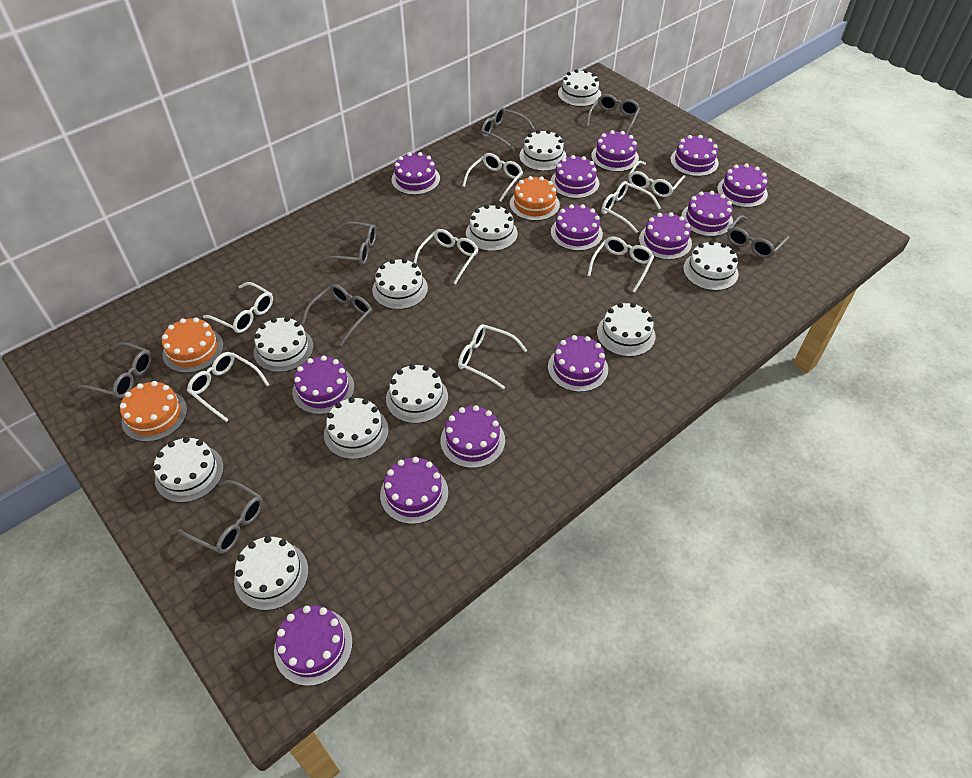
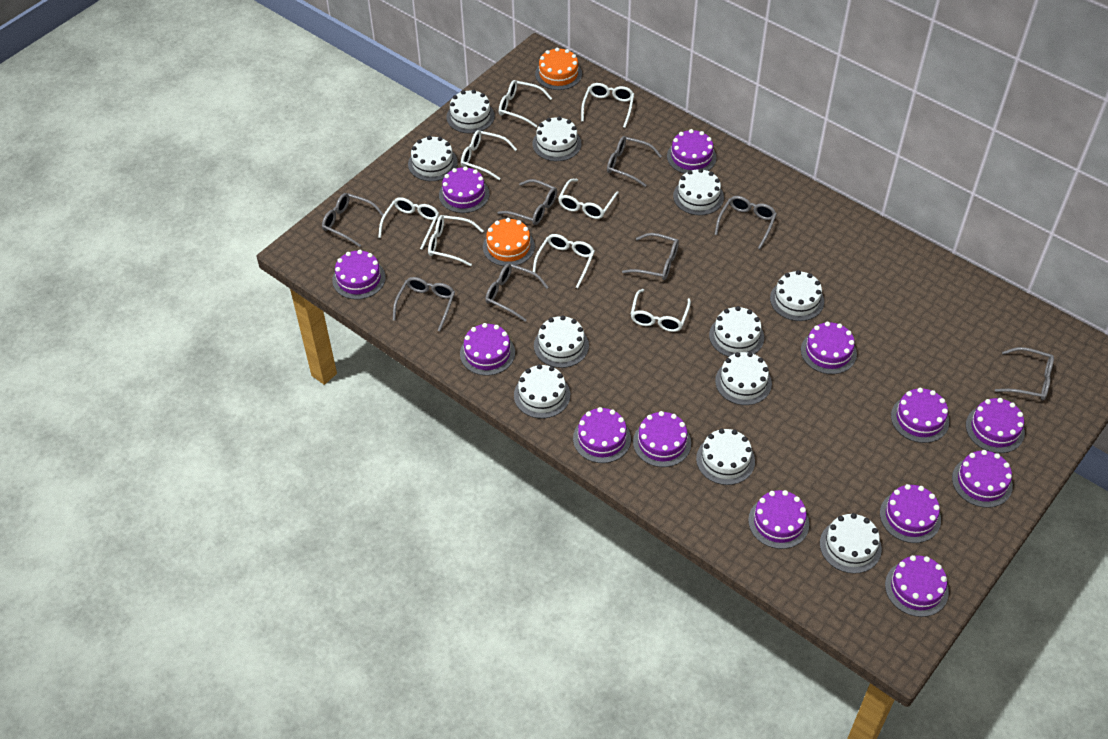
grey glasses: [77,342,152,399] [177,480,263,554] [301,284,372,346] [320,222,376,265] [481,107,535,151] [586,94,640,134] [727,215,790,258] = 7 -> [322,193,384,247] [393,277,455,332] [485,263,549,322] [497,179,557,225] [607,136,662,187] [622,233,679,280] [715,196,777,249] [995,347,1054,400] = 8
orange cake: [120,381,187,442] [162,318,224,373] [510,176,560,221] = 3 -> [483,218,535,266] [535,47,582,90] = 2

